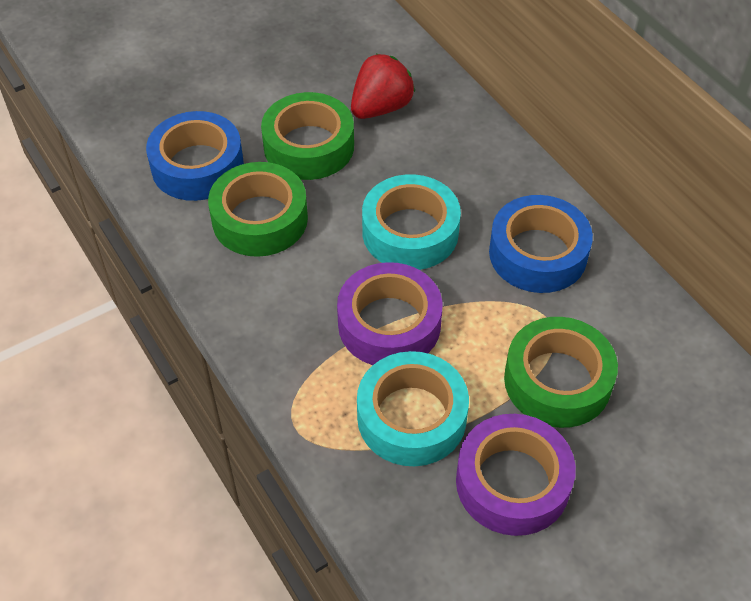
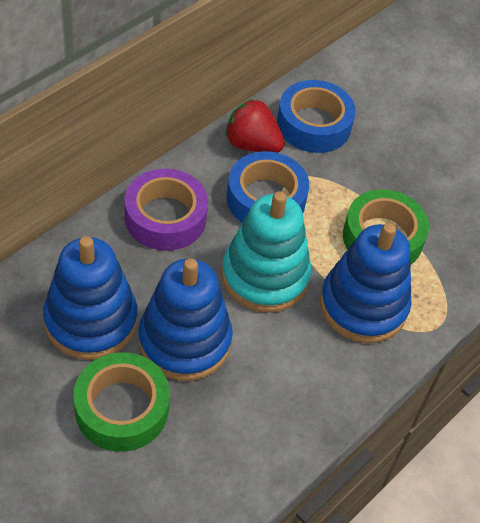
blue stacking toy: none = 0 -> [43,236,138,360] [138,258,233,381] [320,223,412,343] = 3
green tape: [208,162,308,257] [261,92,354,180] [504,317,618,428] = 3 -> [73,352,170,452] [343,189,429,264] = 2
purple tape: [337,262,442,365] [456,414,576,536] = 2 -> [125,169,208,251] = 1
turquoise stacking toy: none = 0 -> [222,191,311,313] = 1
turquoise tape: [357,351,469,466] [362,174,461,270] = 2 -> none = 0

